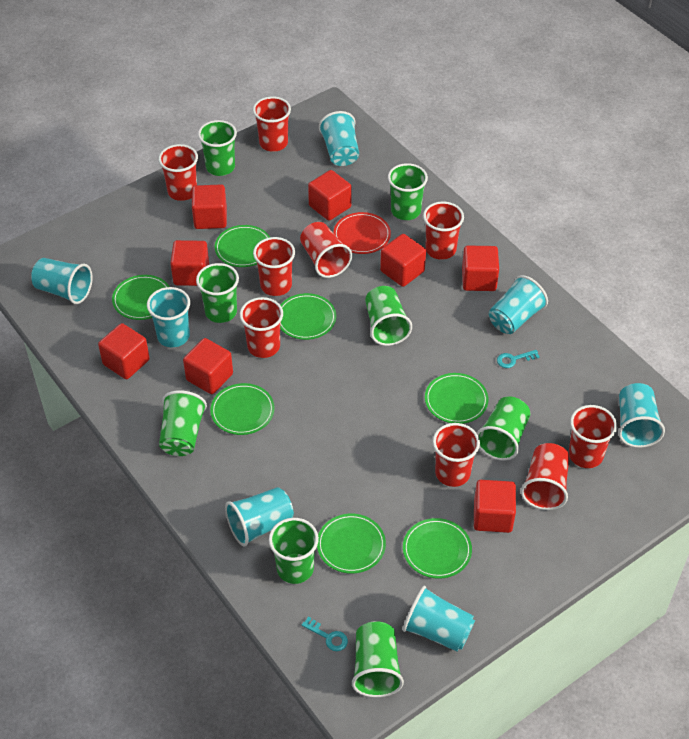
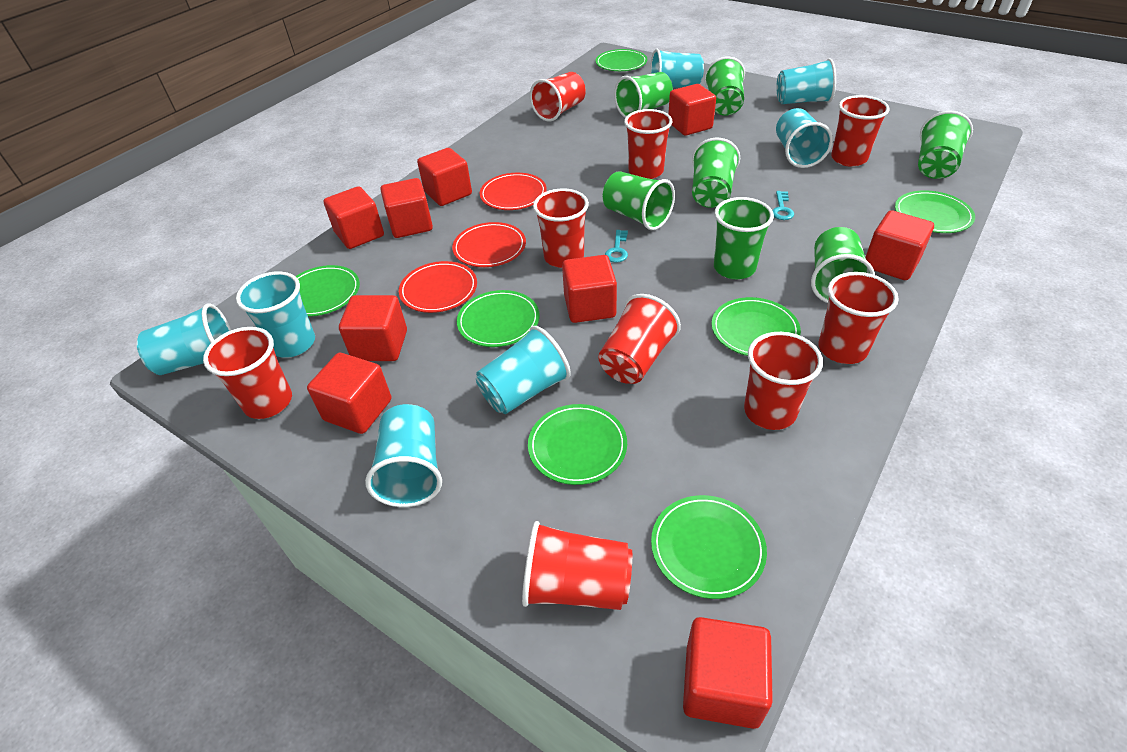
green cup: [159,390,207,456] [196,263,239,323] [198,120,237,176] [269,518,319,584] [352,621,404,697] [365,286,412,346] [388,163,428,220] [477,396,531,461] = 8 -> [603,171,675,230] [614,72,673,118] [692,138,740,208] [704,57,745,116] [714,197,774,279] [811,227,875,303] [918,111,973,179] = 7
red cube: [98,323,150,379] [170,240,209,286] [183,338,233,394] [192,184,227,229] [308,170,352,221] [380,234,426,287] [462,245,499,291] [474,480,516,533] = 8 -> [307,353,391,434] [323,186,384,249] [339,295,407,361] [380,178,433,238] [417,148,472,206] [562,255,617,323] [668,84,716,136] [683,617,773,729] [865,210,934,280] = 9
red plate: [333,212,391,254] = 1 -> [399,261,477,313] [452,222,526,267] [480,173,547,210] = 3

